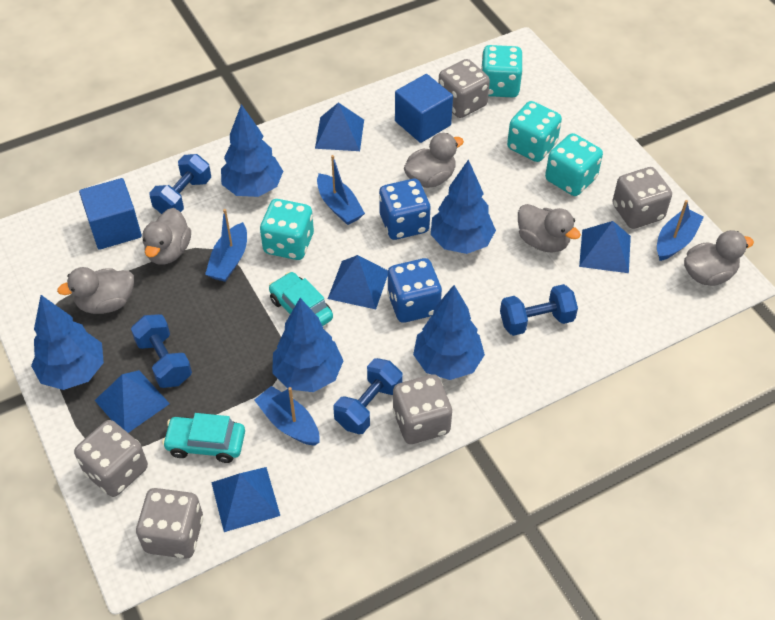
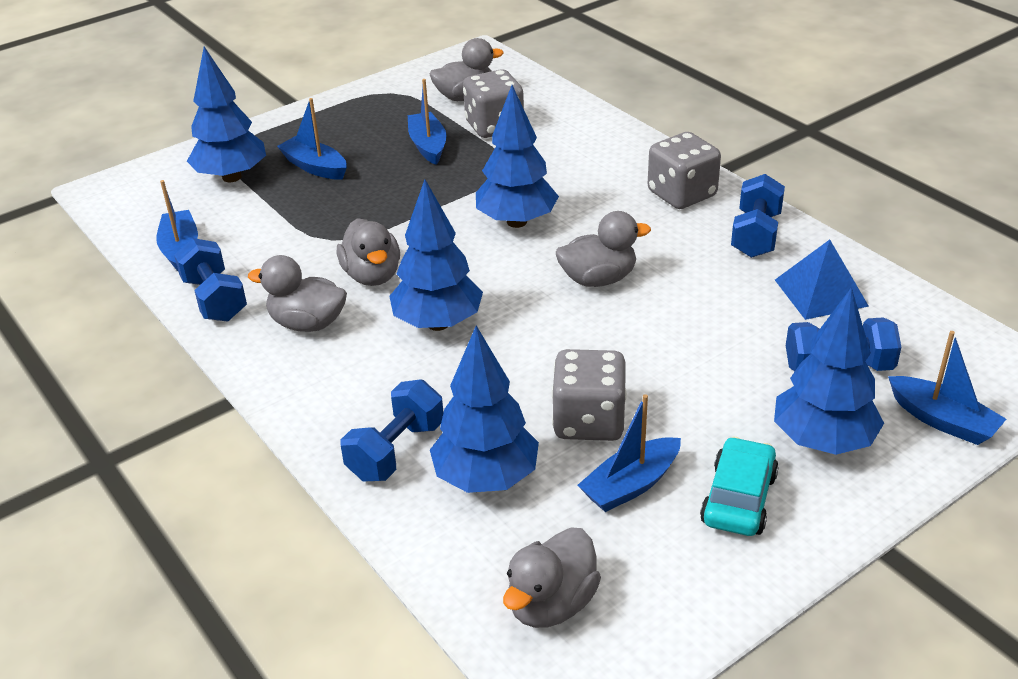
blue boat: [205,209,247,282] [254,386,319,446] [317,155,365,225] [657,200,704,261] = 4 -> [156,180,198,271] [277,98,347,180] [408,79,446,165] [577,394,681,512] [888,331,1006,445] = 5
blue cube: [79,178,142,250] [395,74,453,143] = 2 -> none = 0
blue dice: [379,179,431,240] [387,258,442,323] = 2 -> none = 0
blue pyramid: [94,370,170,433] [211,467,280,532] [315,102,364,151] [328,255,388,309] [579,221,631,273] = 5 -> [775,240,869,320] = 1
grey dice: [74,420,148,497] [136,488,203,559] [393,374,452,444] [438,59,490,118] [612,167,672,229] = 5 -> [463,69,524,138] [552,349,627,441] [648,132,721,209] = 3
turquoise car: [162,413,245,463] [269,272,333,326] = 2 -> [700,437,779,536] = 1
turquoise dice: [260,199,314,260] [481,45,523,97] [507,101,562,162] [545,133,603,196] = 4 -> none = 0

